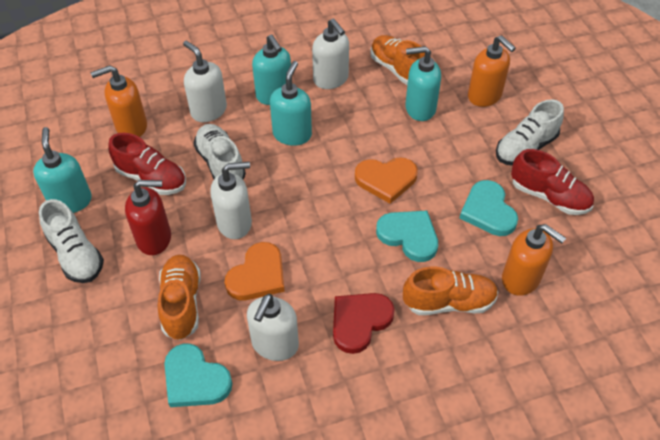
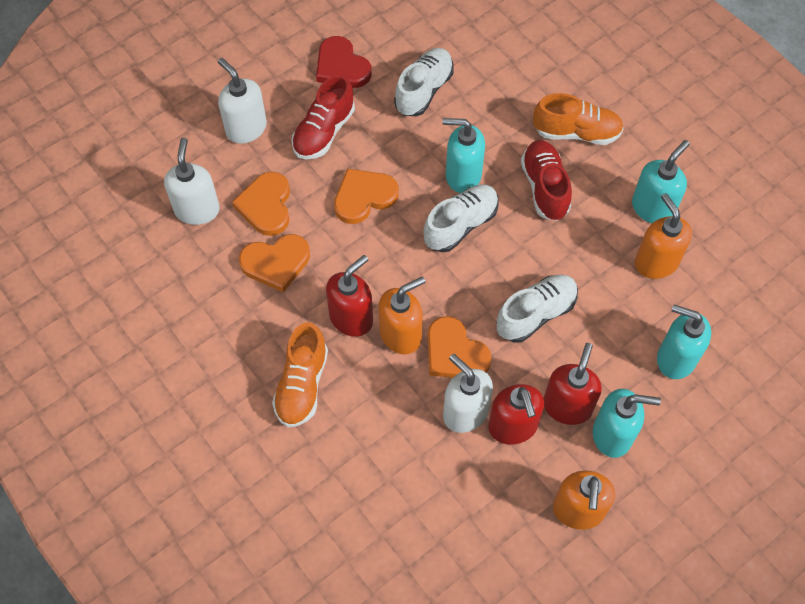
orange heart: [225,242,285,300] [355,157,418,204] = 2 -> [232,172,290,236] [239,234,310,293] [334,169,399,224] [428,316,492,378] = 4
orange shoe: [158,255,201,340] [370,35,425,85] [403,267,498,315] = 3 -> [272,322,328,427] [533,93,624,145] = 2
red soap dispenser: [125,180,171,255] = 1 -> [326,255,373,337] [488,384,544,445] [544,343,602,425] = 3
turquoise heart: [164,343,232,407] [376,211,438,262] [460,180,518,236] = 3 -> none = 0
white soap dispenser: [183,41,227,122] [210,162,252,239] [247,294,299,361] [312,18,349,89] = 4 -> [164,137,220,225] [218,58,267,144] [443,354,493,433] = 3

